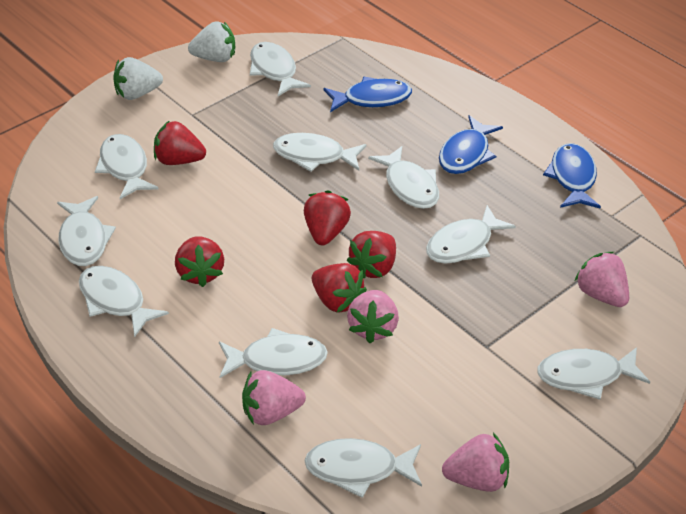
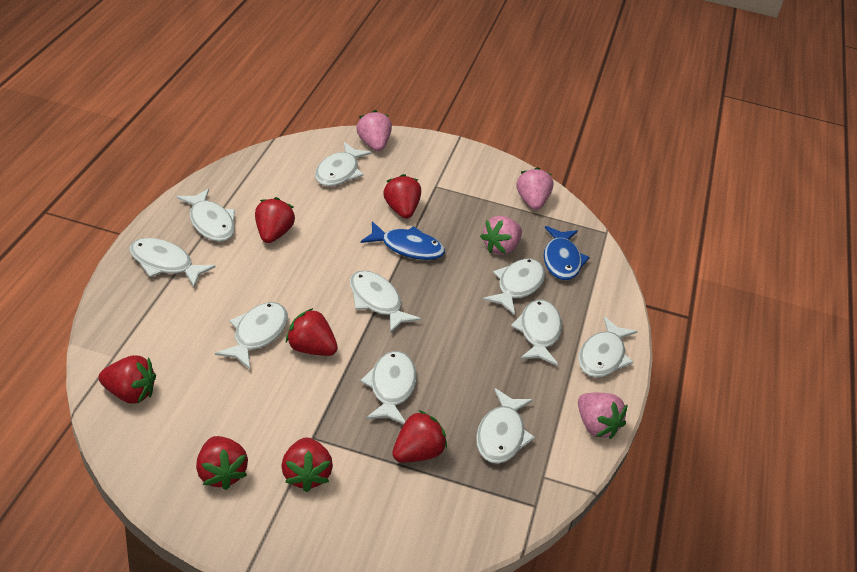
blue fish: [323,77,412,112] [439,115,503,174] [543,143,601,209] = 3 -> [361,221,445,260] [544,226,590,280] = 2
red strawberry: [154,120,206,165] [175,236,224,287] [304,190,351,246] [312,263,367,312] [347,231,396,279] = 5 -> [98,355,156,404] [196,436,248,490] [255,197,295,243] [282,437,333,492] [286,308,338,356] [383,174,421,219] [392,410,447,463] = 7
white strawberry: [113,57,163,100] [188,21,235,62] = 2 -> none = 0

